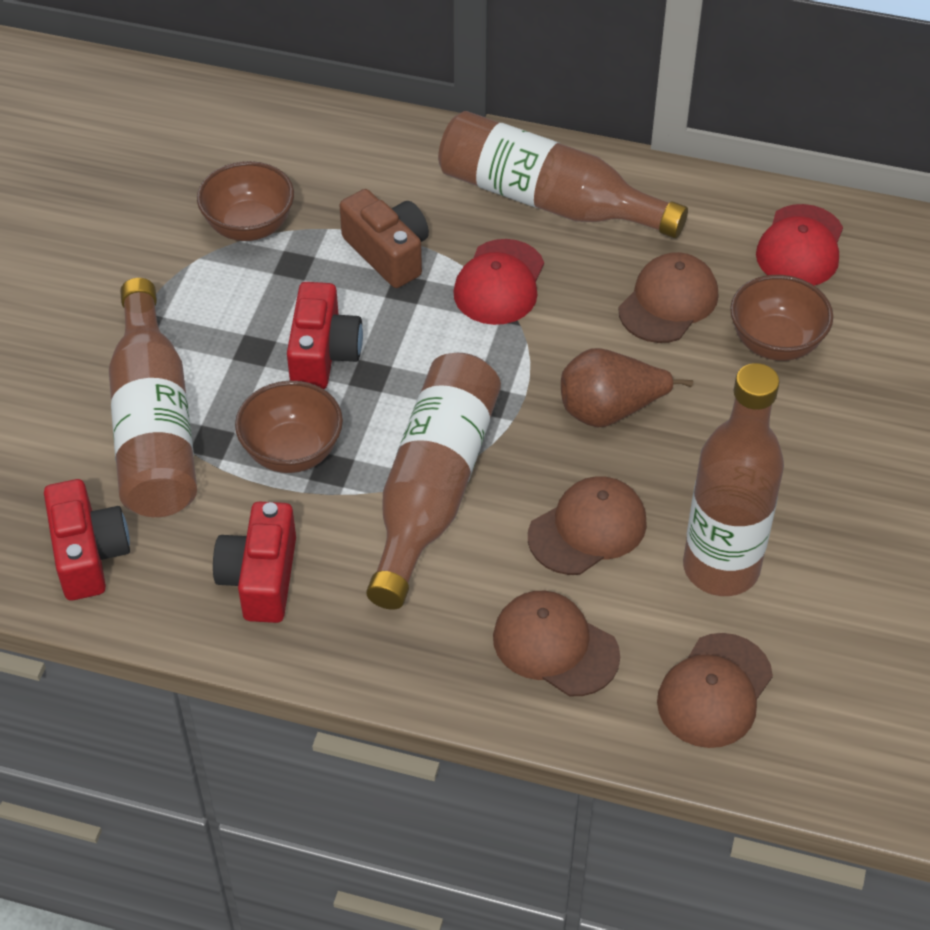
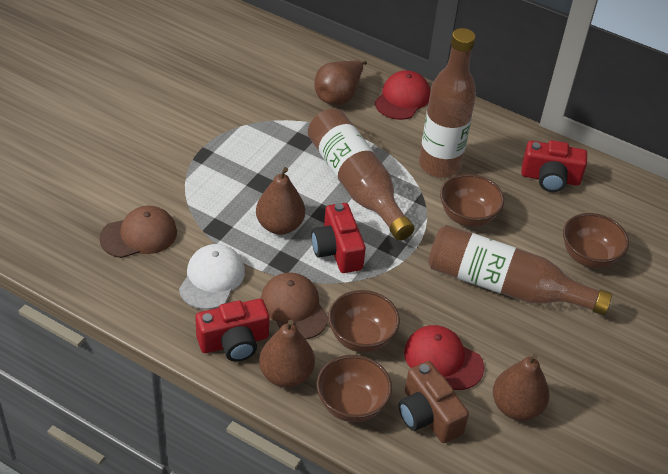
brown bottle: [109,278,197,517] [366,353,501,610] [438,111,688,238] [683,363,784,596] = 4 -> [308,108,414,241] [419,28,476,177] [428,225,612,316] = 3
brown bowl: [197,161,294,241] [235,381,343,473] [730,275,833,361] = 3 -> [317,355,392,422] [328,290,400,353] [440,174,504,227] [563,213,629,268] = 4
brown cap: [493,591,620,696] [528,476,647,575] [619,252,719,343] [657,633,773,748] = 4 -> [99,206,177,258] [261,273,328,339] = 2
brown pear: [561,348,693,428] = 1 -> [256,167,305,235] [259,320,315,388] [314,60,367,105] [493,354,550,421] = 4
white cap: none = 0 -> [179,244,245,310] = 1

